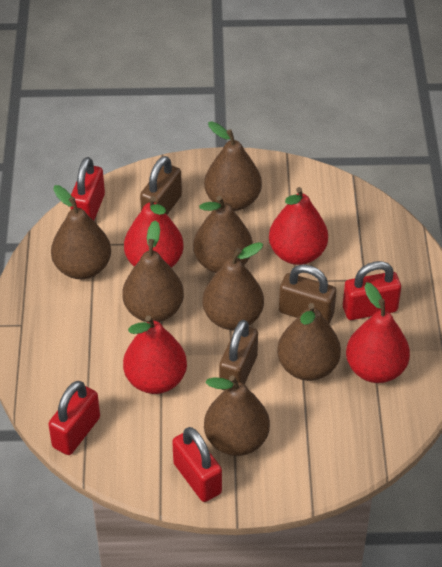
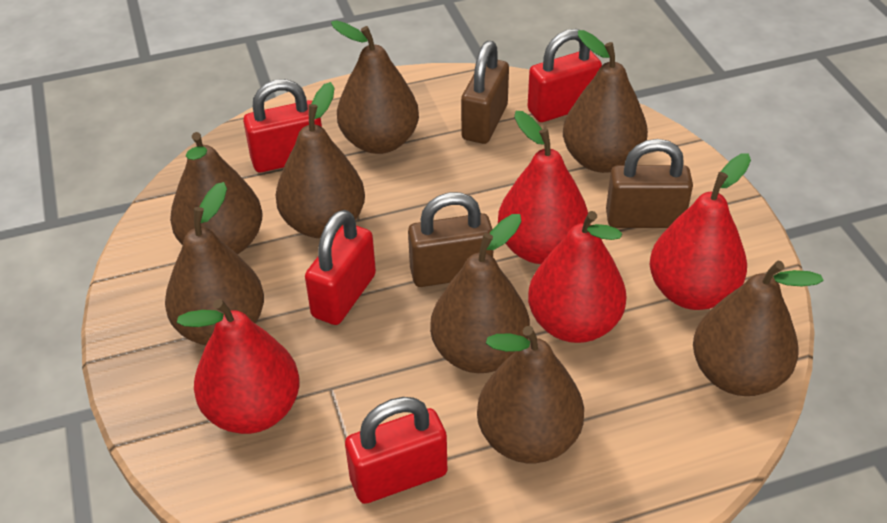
brown pear: [51,185,111,279] [122,220,184,322] [193,195,253,273] [202,242,264,330] [204,121,262,211] [204,375,270,456] [277,303,341,381] = 7 -> [165,182,264,345] [170,132,262,255] [276,82,365,238] [331,20,419,154] [430,214,530,373] [477,326,584,463] [563,30,648,173] [693,261,824,396] = 8

